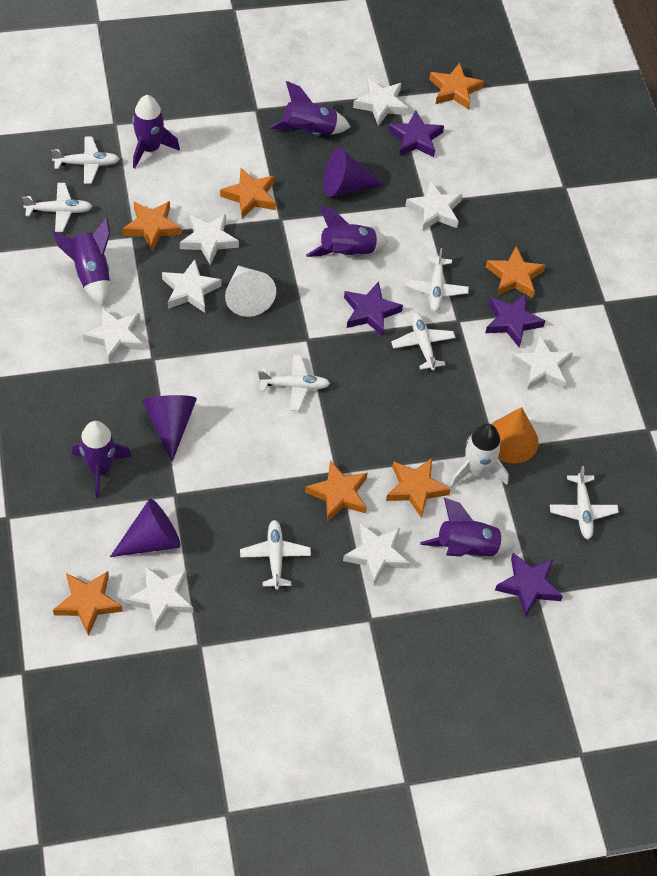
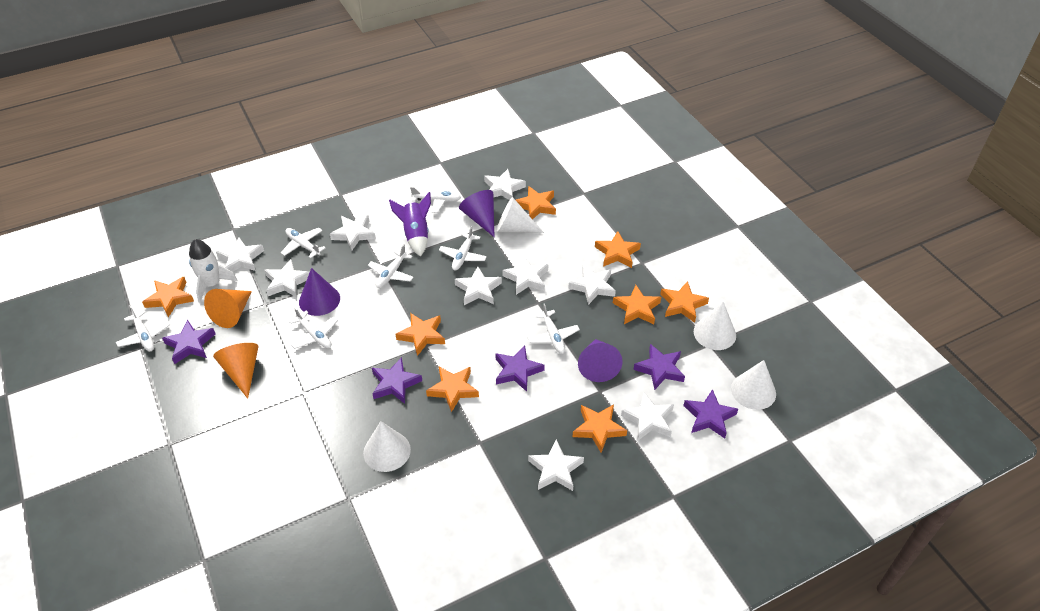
orange cone: [492,407,539,463] = 1 -> [204,289,252,328] [213,343,259,399] = 2
orange star: [53,571,123,636] [122,201,182,252] [220,168,276,219] [305,460,368,522] [386,458,451,518] [429,63,484,110] [486,246,546,298] = 7 -> [142,277,194,317] [395,313,445,356] [426,367,479,412] [516,186,556,219] [573,404,627,453] [595,231,641,268] [613,285,661,324] [660,281,709,323] = 8
purple rocket: [53,218,110,307] [72,421,132,499] [132,95,180,169] [270,81,350,135] [306,207,389,257] [420,497,515,558] = 6 -> [389,192,431,257] = 1
purple star: [344,282,403,336] [388,110,444,157] [485,294,545,348] [495,553,563,617] = 4 -> [162,320,215,364] [372,357,422,404] [495,346,545,392] [633,344,685,390] [683,389,738,439] = 5
white cone: [225,266,276,317] = 1 -> [363,421,411,472] [496,197,544,233] [694,302,736,350] [731,360,776,410] = 4
white star: [83,308,144,363] [126,566,193,630] [162,259,222,313] [180,214,239,265] [343,523,410,585] [353,79,409,126] [405,181,463,231] [511,336,573,390] = 8 -> [216,237,264,271] [264,259,310,298] [330,215,376,250] [455,266,502,305] [484,169,526,200] [502,256,548,295] [528,439,584,491] [568,265,616,305] [621,392,674,440] = 9

